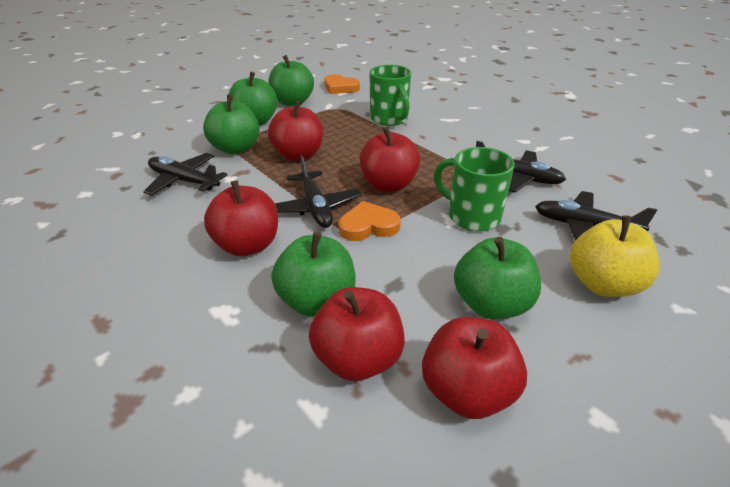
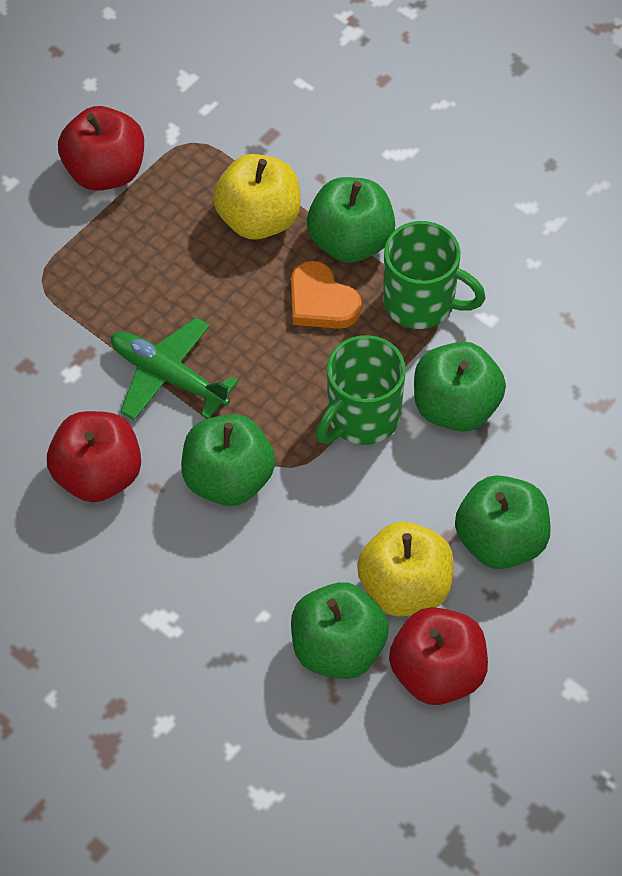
black plane: [143,153,227,196] [275,155,361,228] [476,141,566,192] [535,191,657,240] = 4 -> none = 0
green plane: none = 0 -> [111,317,239,420] = 1
orange heart: [324,74,360,94] [339,201,401,241] = 2 -> [291,261,362,329] = 1
red apple: [204,180,278,256] [268,101,323,161] [309,287,405,381] [360,127,420,192] [422,317,527,419] = 5 -> [47,411,141,502] [58,106,144,191] [389,607,488,705] = 3
yellow apple: [570,215,659,297] = 1 -> [213,154,301,240] [357,522,454,617] = 2

